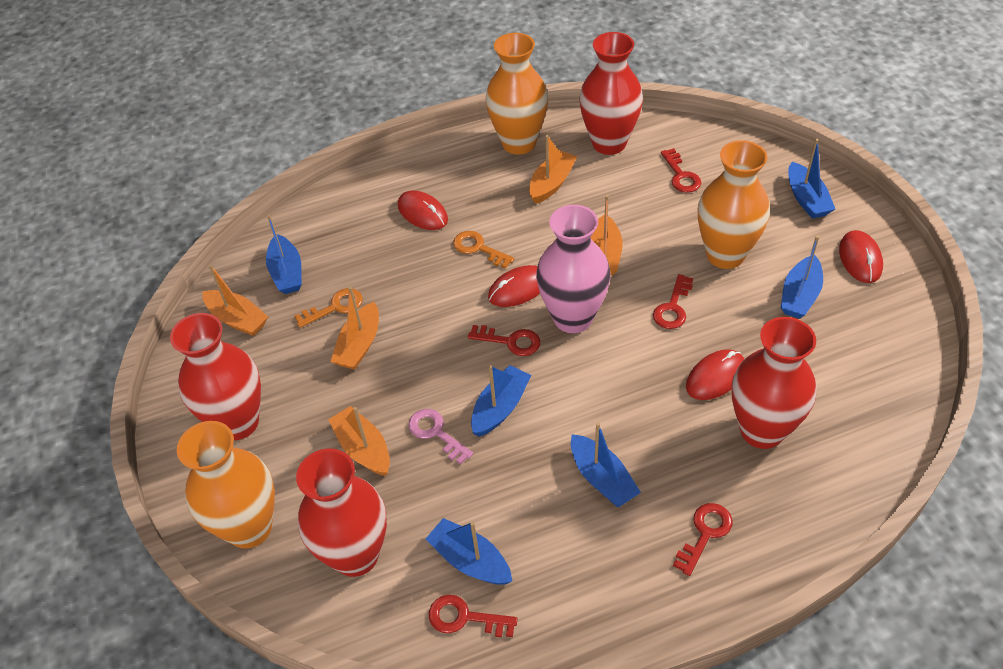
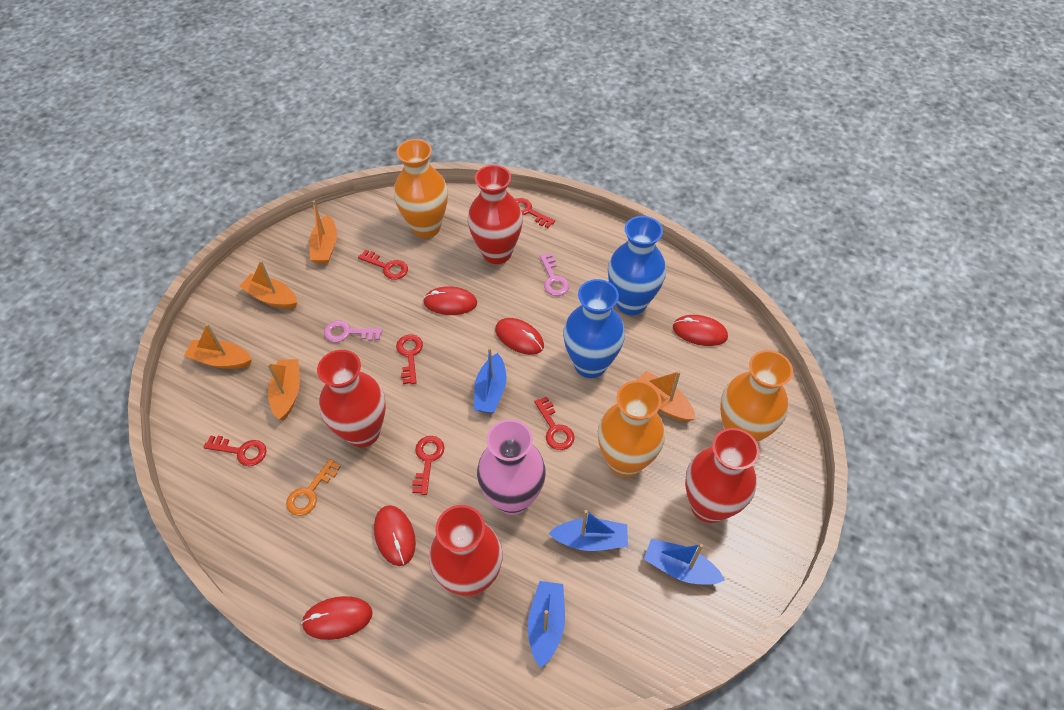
blue boat: [266,215,302,294] [426,518,512,585] [471,365,531,437] [571,423,641,507] [781,235,823,319] [788,139,835,219] = 6 -> [474,347,506,413] [528,581,565,668] [549,510,628,551] [644,539,725,585] = 4
blue vase: none = 0 -> [563,279,625,378] [608,216,666,315] = 2
orange key: [294,288,363,328] [453,231,515,269] = 2 -> [286,459,340,516] = 1
pink key: [408,409,473,465] = 1 -> [324,321,382,342] [540,253,569,296] = 2
red key: [429,595,518,637] [468,325,540,356] [653,274,693,329] [661,148,701,193] [673,503,733,576] = 5 -> [204,435,267,466] [358,250,408,280] [396,335,423,384] [412,436,444,495] [515,198,555,228] [534,396,575,450] = 6
red mouse: [398,191,448,230] [488,265,540,307] [686,349,744,400] [839,230,883,283] = 4 -> [301,596,373,640] [374,505,416,566] [423,286,477,315] [495,318,544,355] [673,315,728,346] = 5

